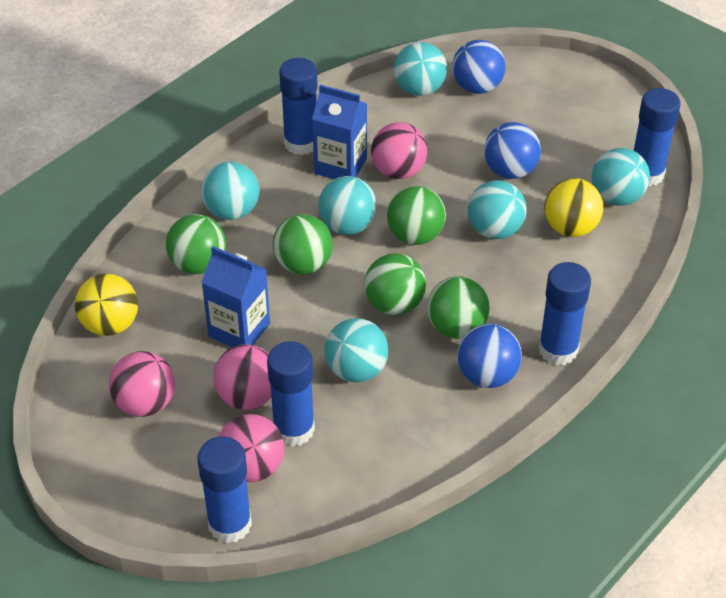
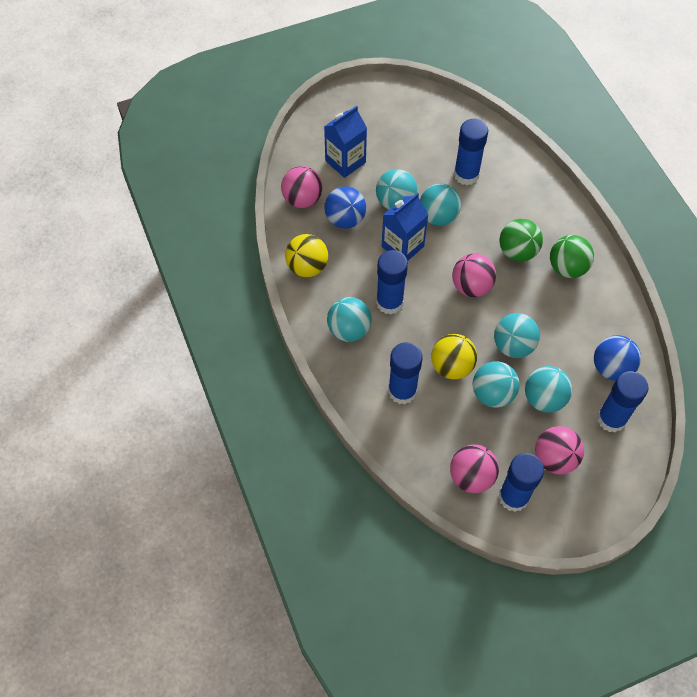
blue ball: [452,40,506,94] [457,324,522,388] [484,122,541,179] = 3 -> [324,186,366,229] [594,335,641,381] = 2
green ball: [166,214,226,274] [273,214,333,274] [364,253,426,315] [387,186,446,245] [427,276,490,339] = 5 -> [500,219,543,262] [550,235,594,278] = 2

